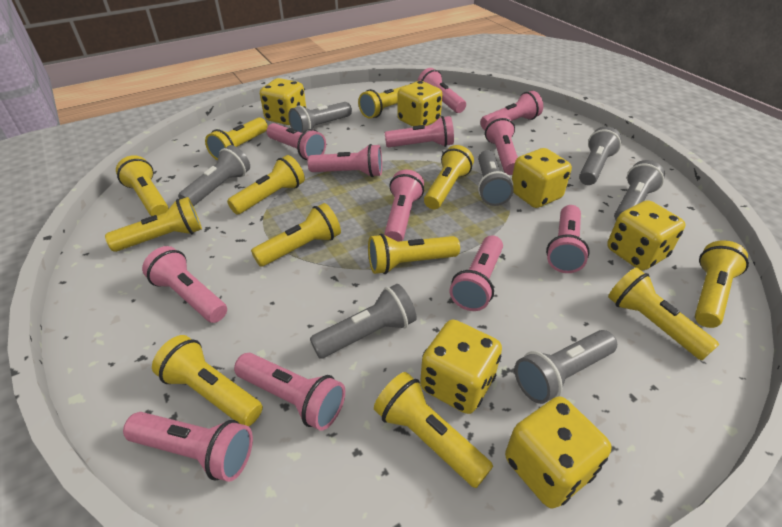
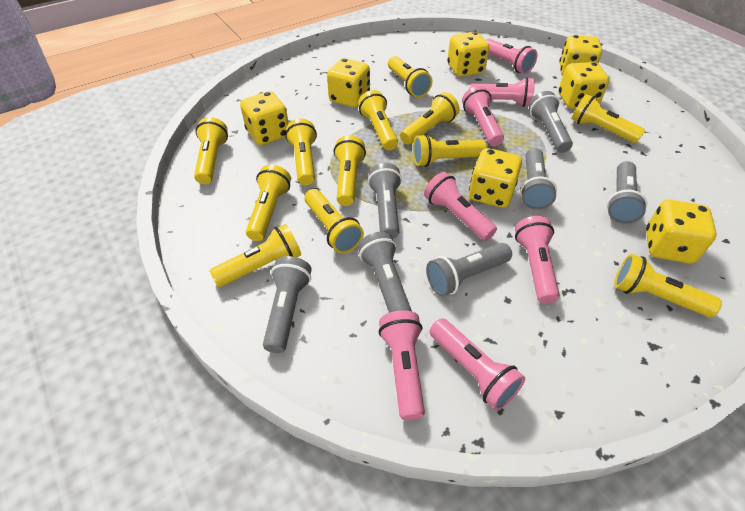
pink flashlight: [123,412,253,482] [142,246,227,323] [234,353,345,431] [266,123,326,160] [308,144,382,177] [384,170,424,242] [385,116,454,147] [418,68,466,113] [450,235,503,311] [480,91,543,130] [485,115,518,175] [546,205,590,273] = 12 -> [379,310,425,420] [424,172,497,241] [430,318,525,410] [462,86,504,146] [469,77,535,107] [486,39,537,74] [515,216,560,304] = 7
yellow dice: [260,78,306,125] [397,81,442,127] [420,320,502,414] [505,396,612,509] [512,148,572,208] [607,200,686,270] = 6 -> [240,91,289,145] [327,58,370,107] [447,32,489,77] [469,148,522,208] [559,35,602,76] [559,62,609,109] [646,199,717,264] = 7

